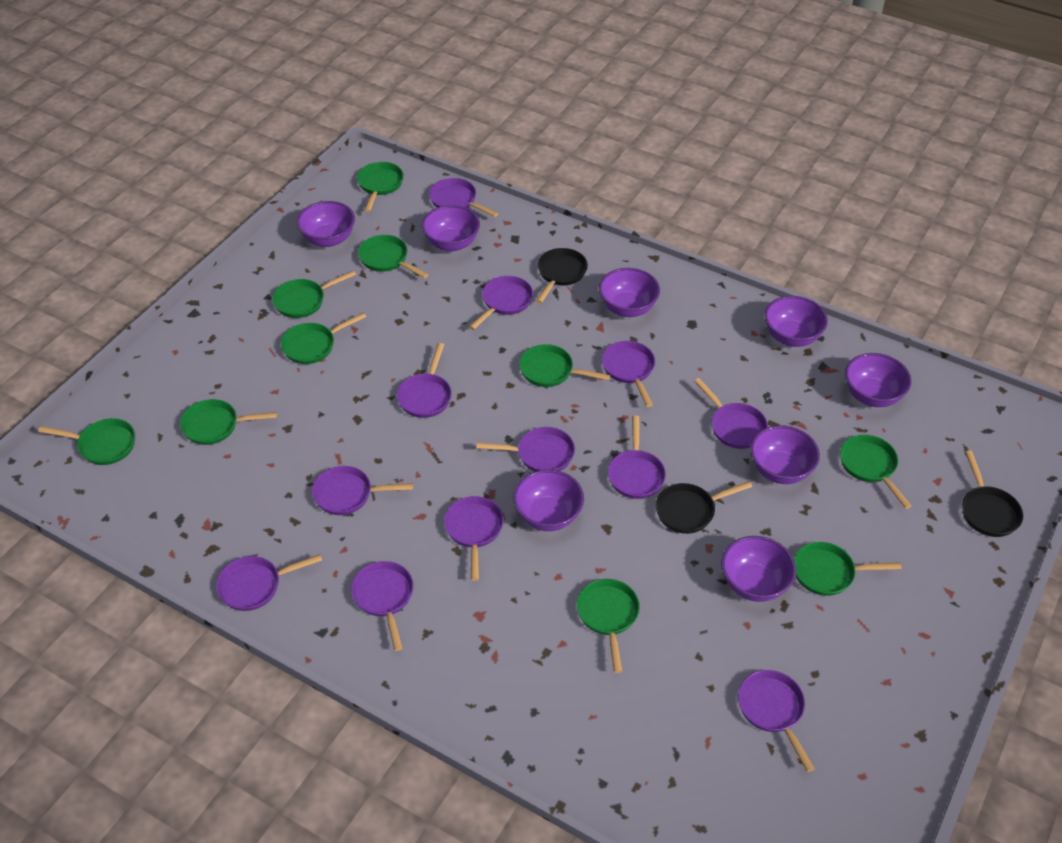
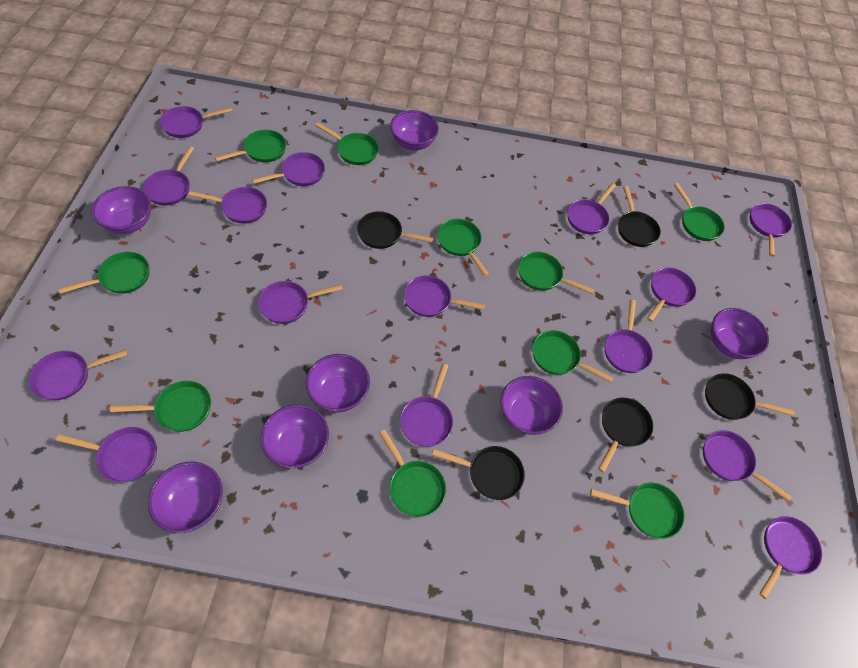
black pan: [536,248,588,303] [656,481,752,534] [962,451,1023,537] = 3 -> [357,211,433,249] [432,446,525,500] [598,398,653,473] [618,186,661,247] [705,373,794,420] = 5
purple bowl: [297,201,355,247] [422,205,480,251] [513,470,584,531] [599,268,660,317] [721,536,796,602] [750,425,820,484] [764,296,828,347] [845,353,912,407] = 8 -> [92,186,151,234] [148,462,223,533] [261,404,329,468] [306,354,370,413] [390,110,439,150] [500,376,563,435] [711,308,769,359] = 7
purple pan: [216,554,322,611] [312,466,413,515] [351,561,414,651] [397,343,452,418] [429,178,498,217] [444,496,504,581] [469,276,533,330] [477,427,575,472] [602,341,655,407] [608,416,666,499] [694,378,768,449] [738,670,815,772] = 12 -> [29,349,128,400] [56,427,157,482] [143,146,194,206] [160,106,232,138] [188,187,267,224] [252,152,325,186] [258,281,343,324] [400,363,453,447] [404,275,485,317] [567,183,616,234] [605,300,653,373] [647,267,696,322] [703,430,792,501] [749,203,792,257] [759,516,822,599] = 15

